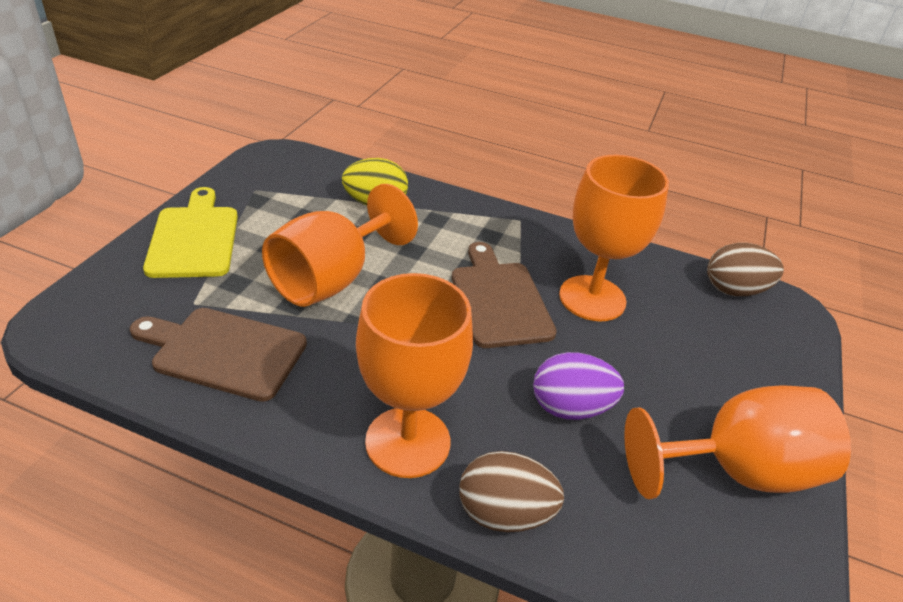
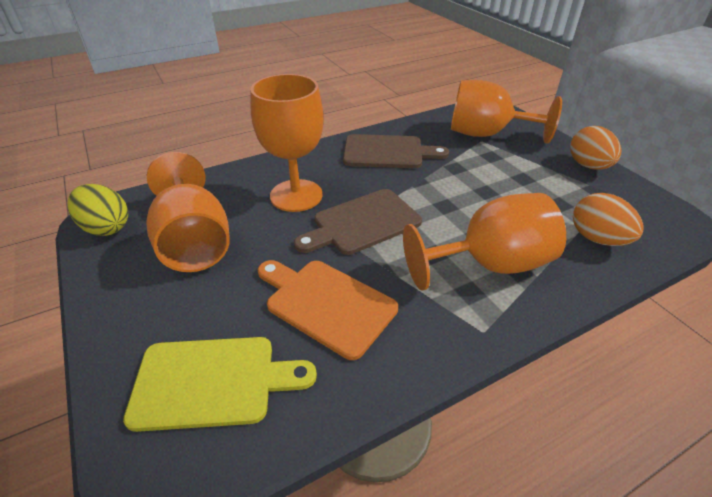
brown egg: [459,451,564,532] [707,243,784,296] = 2 -> none = 0
orange cutting board: none = 0 -> [258,260,398,360] = 1
orange egg: none = 0 -> [570,126,621,170] [573,193,643,246] = 2
purple egg: [533,352,624,420] = 1 -> none = 0

